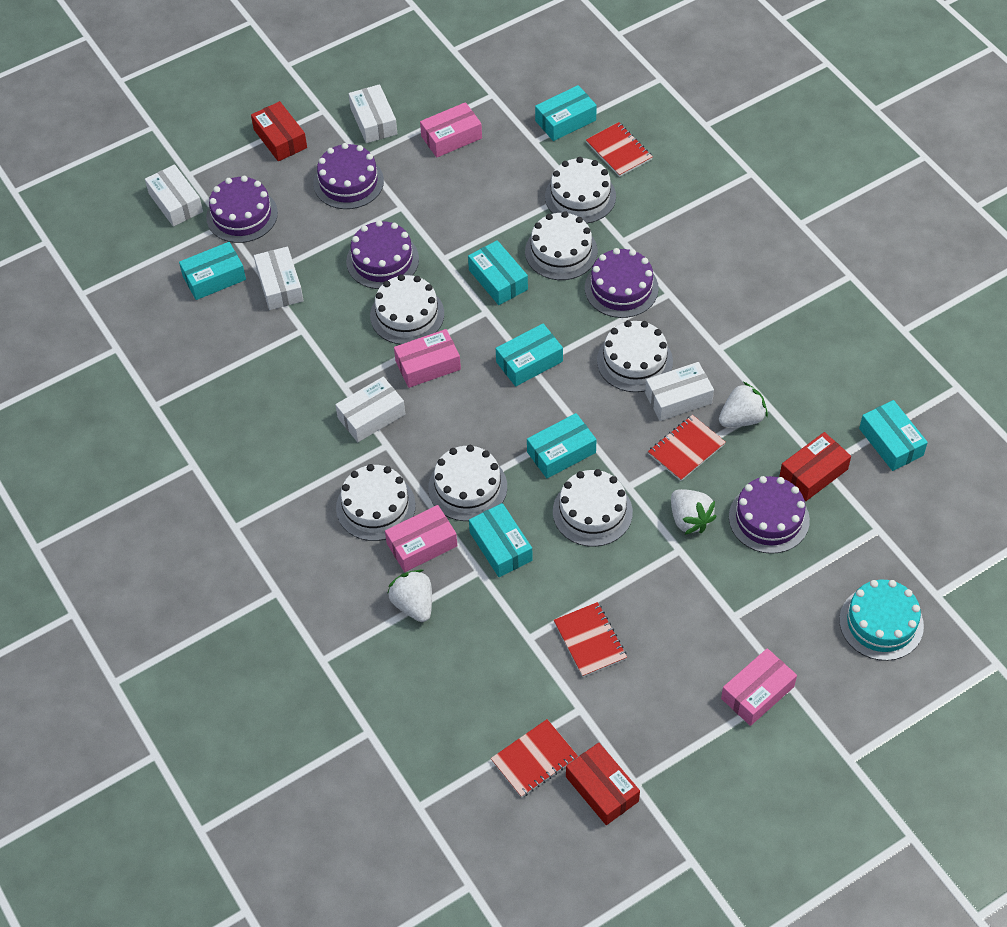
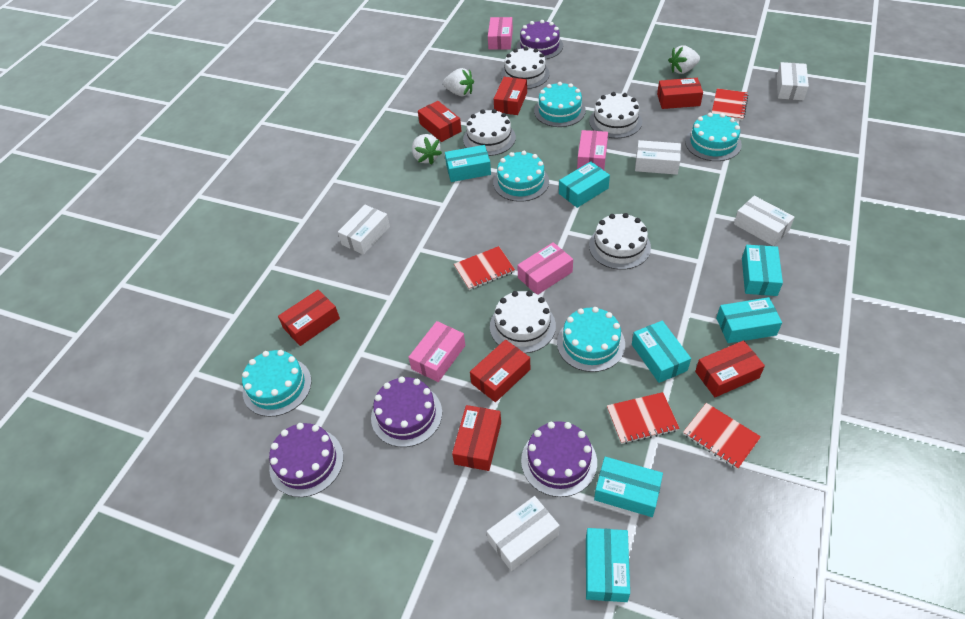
purple cake: [206,176,278,243] [313,143,384,209] [346,220,419,289] [585,248,659,318] [729,476,810,554] = 5 -> [269,423,343,497] [371,377,442,447] [516,20,563,60] [521,421,597,497] = 4
red box: [251,101,307,161] [566,743,640,825] [779,432,851,501] = 3 -> [278,290,340,346] [418,101,461,142] [452,405,501,471] [470,340,530,402] [494,77,527,115] [657,78,703,109] [695,340,765,397] = 7
turquoise cake: [839,580,924,661] = 1 -> [242,350,312,417] [493,151,549,202] [534,82,586,127] [557,307,625,372] [685,113,742,161] = 5
white cake: [336,464,416,541] [370,274,444,345] [428,445,507,521] [525,211,598,280] [545,157,616,223] [553,469,633,547] [597,320,673,392] = 7 -> [463,109,516,156] [490,291,556,353] [501,47,550,89] [589,92,642,138] [589,213,651,270] = 5

